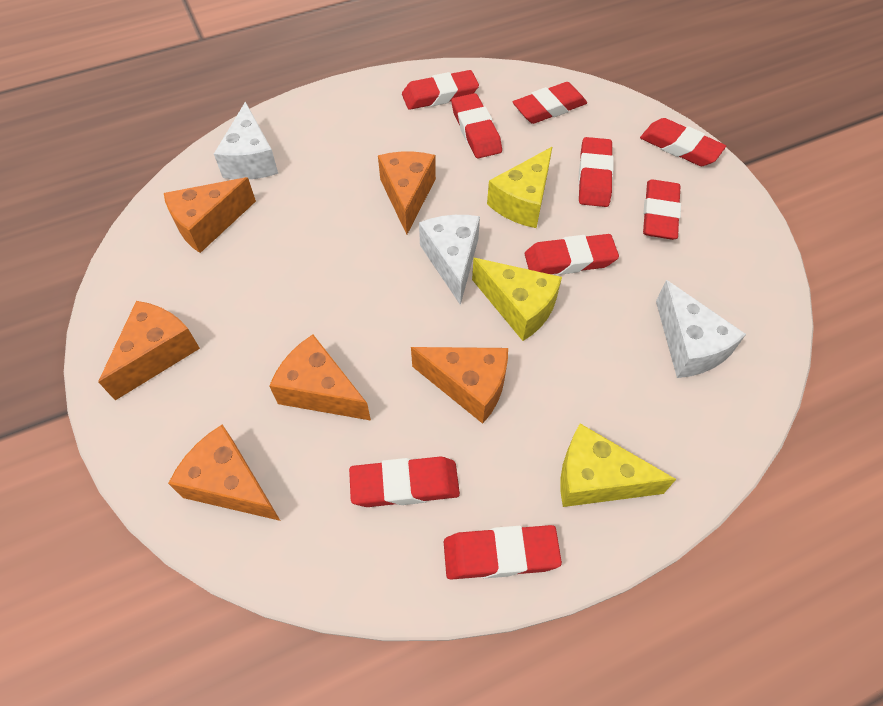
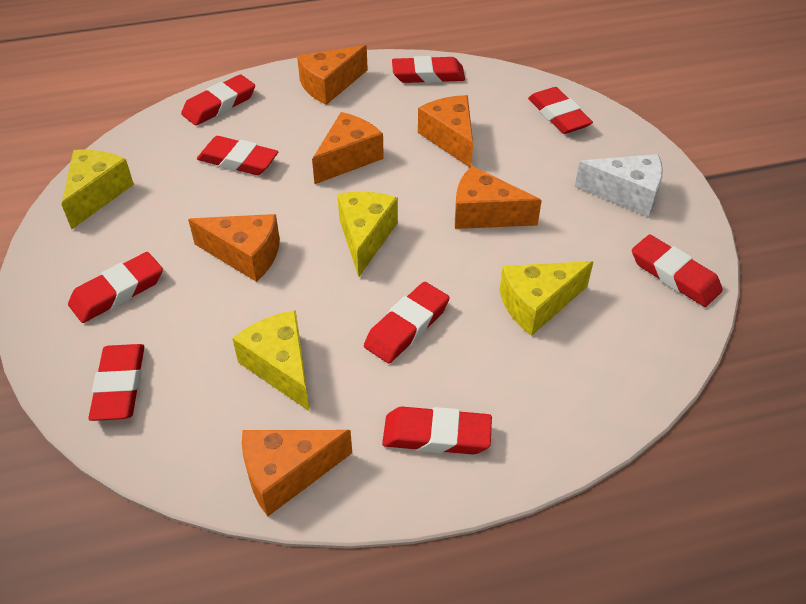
white cheese: [214,102,278,179] [419,215,480,305] [656,280,746,378] = 3 -> [575,154,663,217] = 1
yellow cheese: [472,258,562,341] [487,147,552,228] [561,424,676,507] = 3 -> [61,149,134,229] [232,310,310,412] [337,192,398,277] [500,261,593,336] = 4

